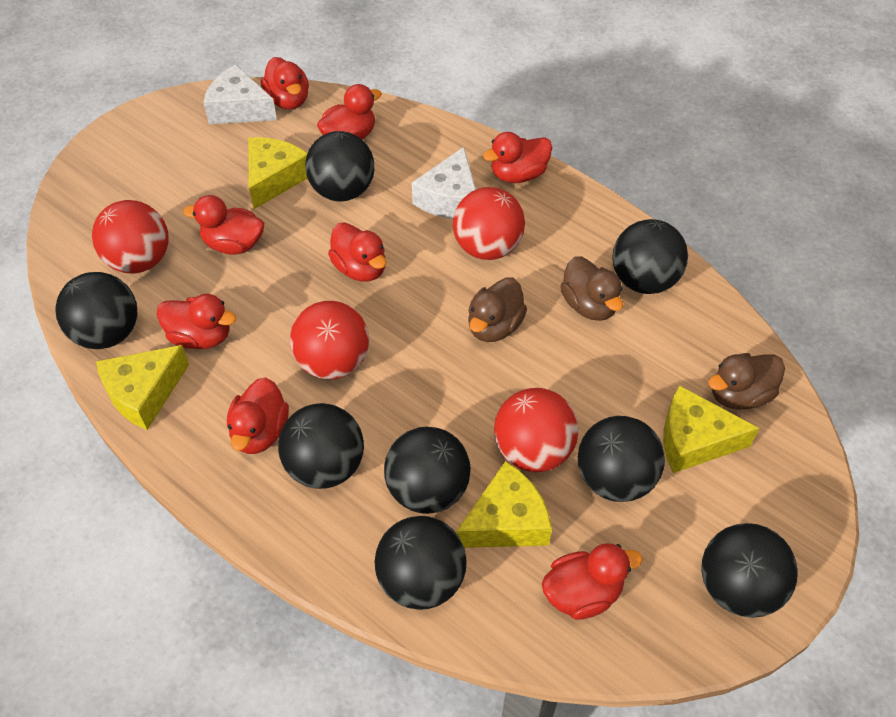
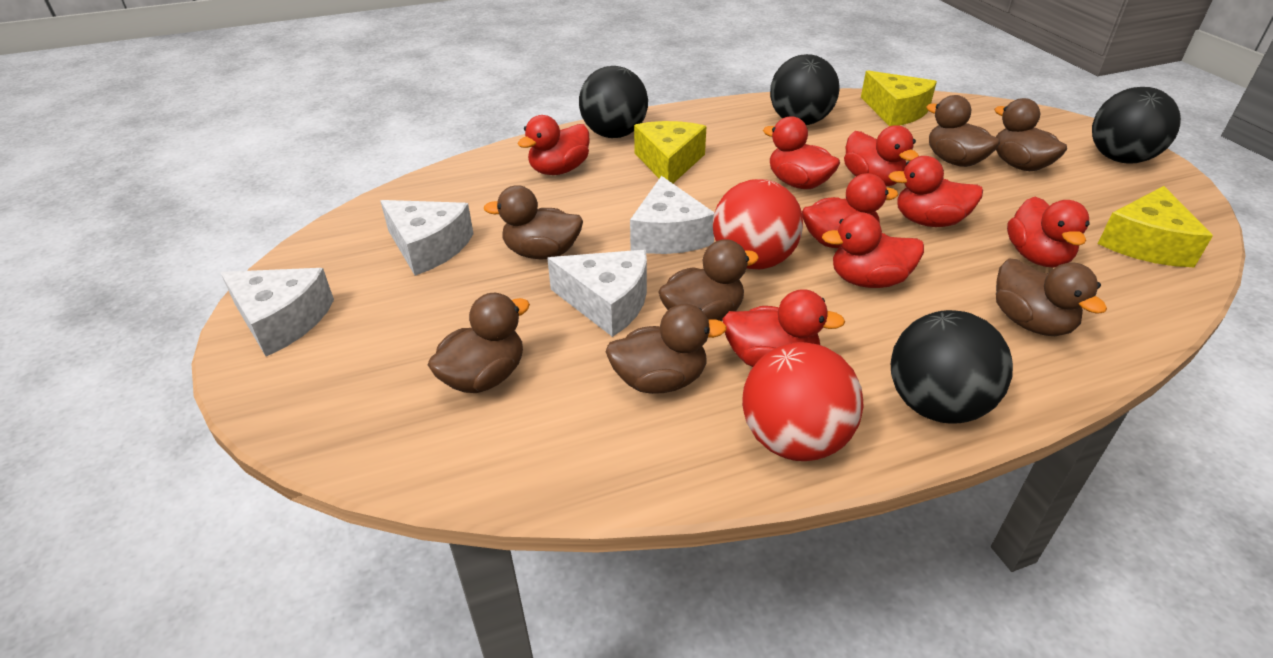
black ball: [55,272,137,349] [278,403,364,489] [305,131,375,201] [375,516,467,610] [384,427,471,514] [578,416,665,502] [612,219,688,294] [701,523,798,618] = 8 -> [579,66,648,138] [770,54,839,125] [891,310,1013,424] [1092,87,1181,164] = 4
brown duck: [468,277,527,342] [560,256,623,321] [708,353,785,410] = 3 -> [428,293,530,393] [484,185,583,259] [606,304,727,394] [658,239,759,321] [926,95,1000,167] [994,98,1067,171] [996,258,1107,336] = 7
red ball: [92,200,169,273] [290,301,369,380] [453,187,525,260] [494,388,579,472] = 4 -> [712,179,803,269] [742,342,864,461] = 2
white cheese: [203,64,277,124] [412,147,476,219] = 2 -> [220,268,334,356] [380,200,474,276] [547,250,647,337] [630,176,714,254] = 4
yellow cheese: [96,345,189,430] [249,137,308,209] [456,461,552,548] [663,385,759,473] = 4 -> [634,121,707,183] [861,71,937,126] [1098,186,1213,267] = 3

